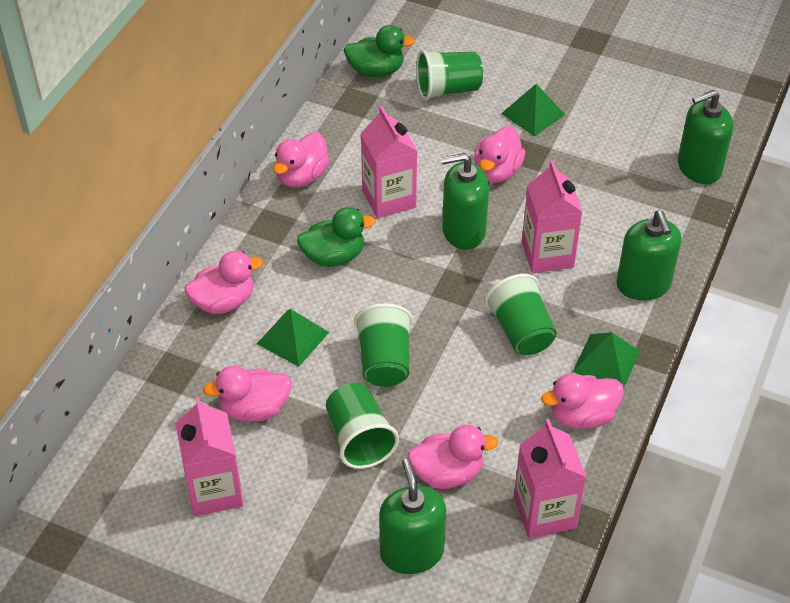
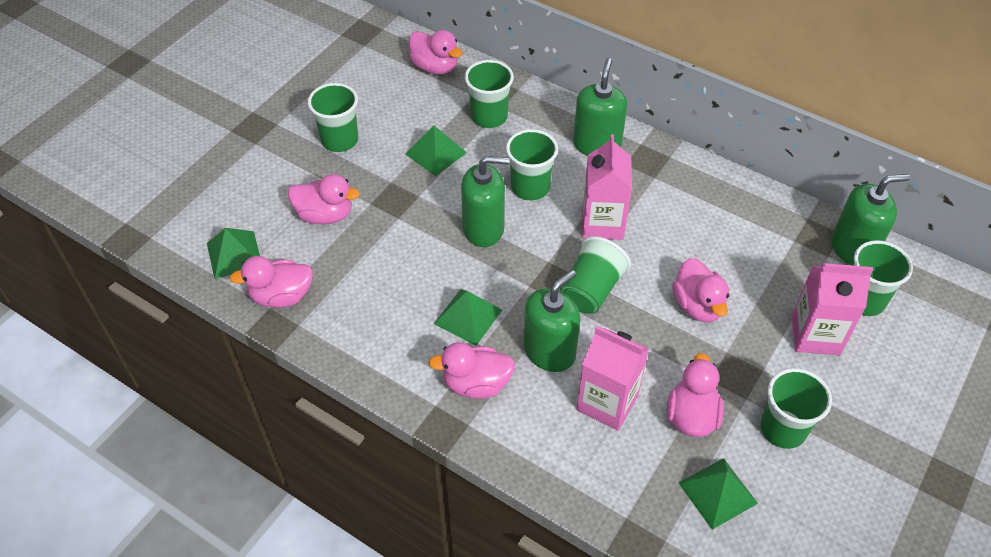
green cup: [326,383,399,469] [354,303,412,387] [416,50,483,100] [484,274,556,355] = 4 -> [308,83,358,152] [465,60,514,128] [506,129,558,200] [560,236,631,314] [760,368,832,449] [854,240,913,316] = 6
green duck: [297,207,376,267] [343,25,415,77] = 2 -> none = 0
green pyramid: [257,309,329,367] [501,84,565,137] [573,332,640,389] = 3 -> [207,228,260,279] [405,126,467,176] [434,289,502,346] [679,458,758,530] = 4
pink carton: [176,397,243,516] [361,106,417,218] [514,419,586,539] [522,160,583,273] = 4 -> [576,326,649,431] [582,134,632,240] [792,263,873,355] = 3

